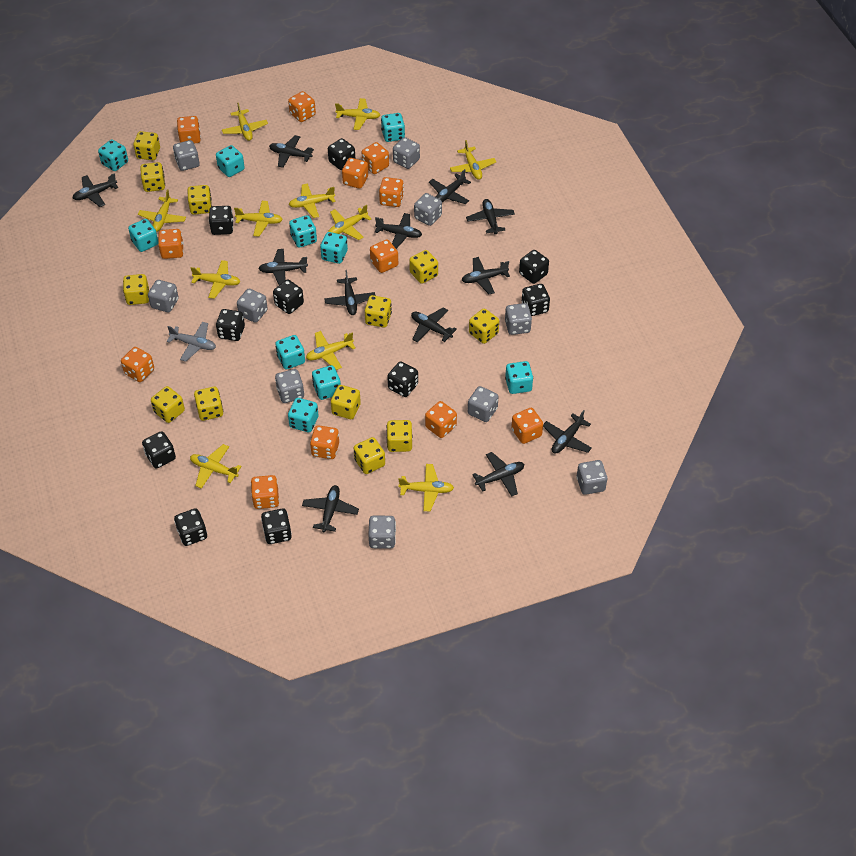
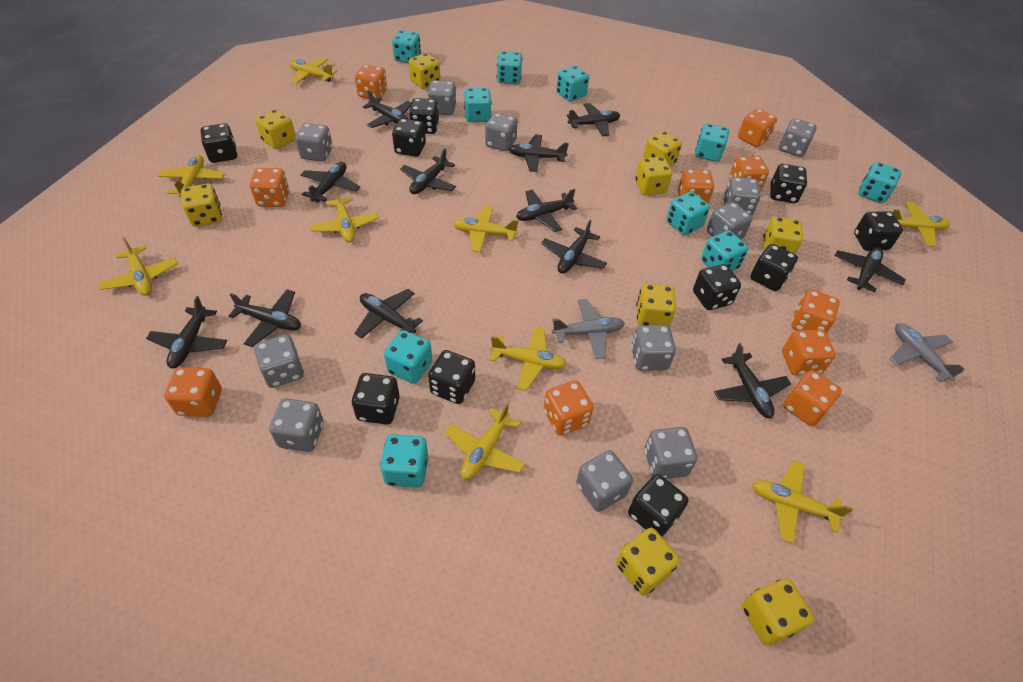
grey dice: [148,280,179,312] [173,140,200,171] [237,289,268,323] [275,369,304,403] [368,516,396,549] [393,137,420,169] [414,193,442,226] [468,386,499,422] [505,303,532,335] [577,460,607,495] = 10 -> [254,334,304,388] [269,398,324,452] [295,123,333,161] [428,80,456,115] [485,113,517,151] [576,450,633,512] [631,325,676,371] [644,427,697,479] [707,202,752,239] [723,177,761,216] [779,118,817,157] = 11
grey plane: [167,322,216,362] = 1 -> [552,299,625,359] [889,323,964,382] = 2
orange dice: [121,347,154,382] [158,229,184,259] [177,116,201,143] [251,475,279,509] [288,91,316,122] [310,425,339,459] [342,158,368,189] [362,142,389,174] [370,240,398,273] [379,177,404,207] [425,401,457,438] [511,408,543,444] = 12 -> [164,367,222,417] [250,168,289,207] [355,65,387,99] [544,380,593,436] [678,169,714,204] [729,156,769,191] [738,109,777,147] [782,330,836,376] [783,370,842,426] [791,289,840,334] = 10
yellow dice: [123,274,149,305] [133,131,160,160] [140,162,165,192] [151,386,185,423] [187,185,212,215] [194,387,223,421] [331,385,361,419] [354,437,385,474] [365,295,392,328] [386,420,412,452] [409,250,438,284] [469,309,499,344] = 12 -> [181,184,222,227] [256,109,296,149] [409,53,440,89] [616,528,680,595] [635,157,672,195] [636,284,676,327] [643,131,682,166] [742,579,814,646] [763,216,803,254] = 9
yellow plane: [138,189,186,232] [190,444,241,489] [191,260,240,299] [222,103,268,141] [234,201,283,237] [289,183,335,218] [306,331,355,370] [328,205,372,240] [335,98,380,130] [398,464,454,511] [450,140,496,180] = 11 -> [99,237,178,296] [158,155,225,197] [289,57,337,84] [310,187,379,242] [445,403,525,480] [453,206,519,252] [490,327,567,390] [752,461,853,544] [892,202,950,247] = 9

